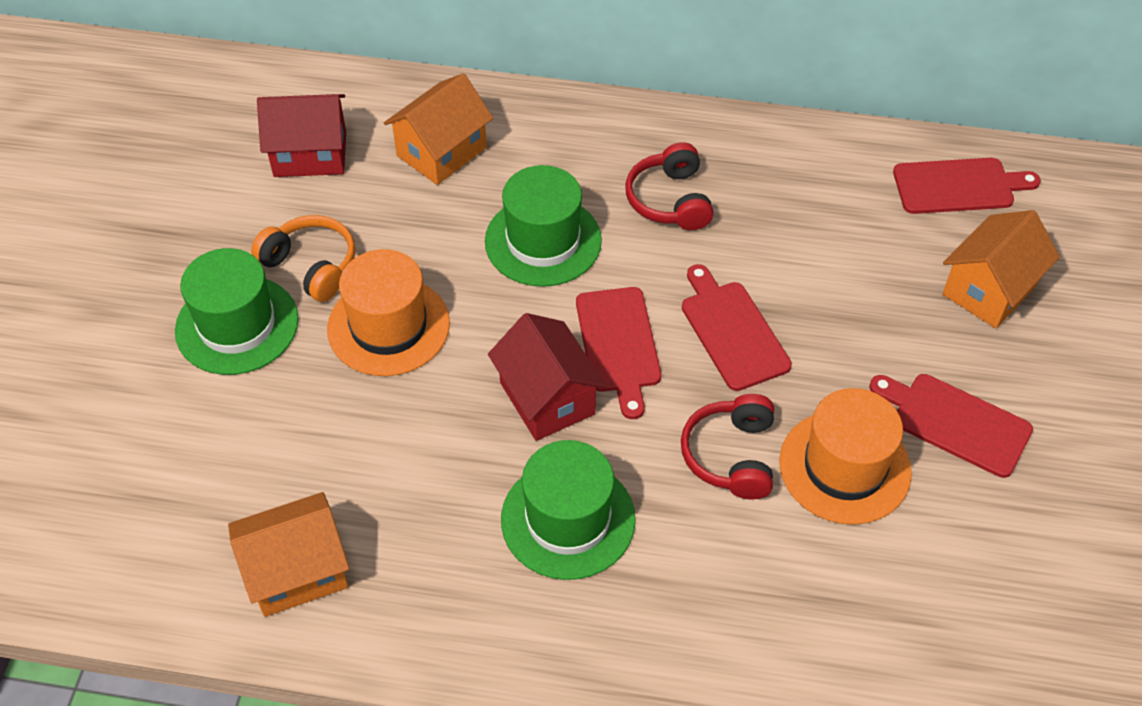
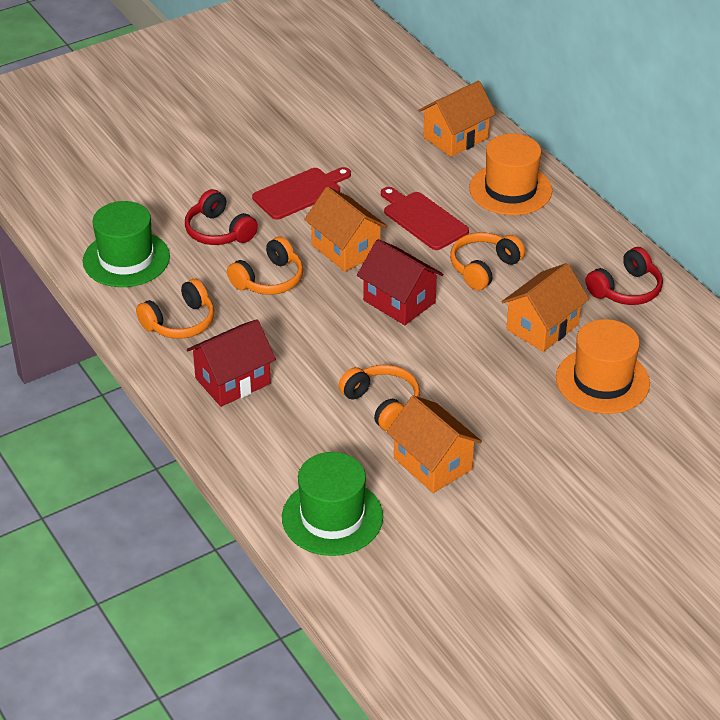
green hat: [175,248,299,375] [485,165,602,287] [501,440,636,580] = 3 -> [83,201,170,287] [282,452,383,556] = 2
orange headphones: [251,215,356,302] = 1 -> [136,279,214,339] [227,236,303,295] [339,365,420,431] [450,232,525,290] = 4
orange house: [228,492,349,617] [384,73,493,185] [943,210,1060,328] = 3 -> [304,186,387,272] [387,395,482,493] [418,80,496,157] [502,263,589,352] = 4
red cutting board: [576,287,661,419] [682,264,792,391] [869,374,1033,478] [893,158,1041,214] = 4 -> [252,167,351,220] [381,187,469,250] = 2

